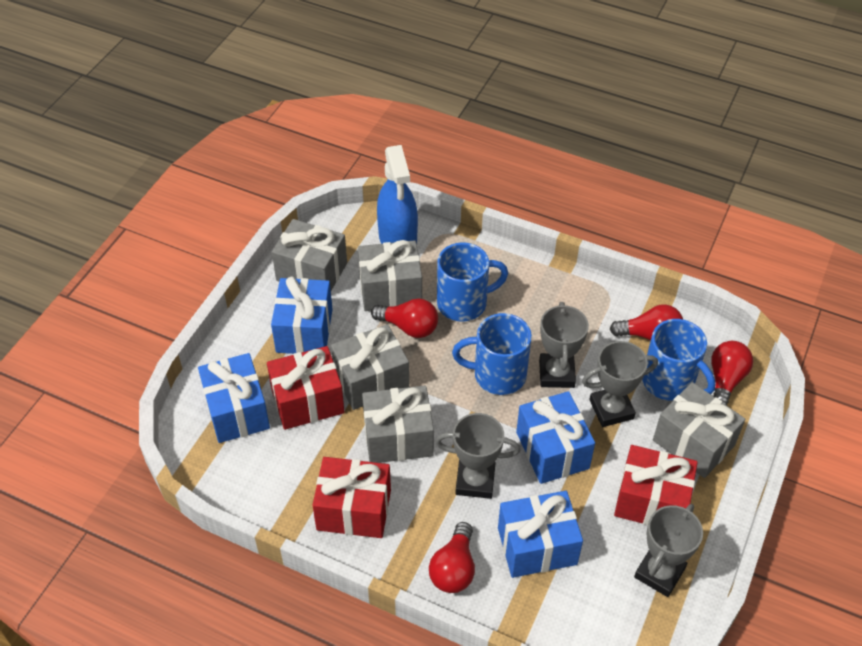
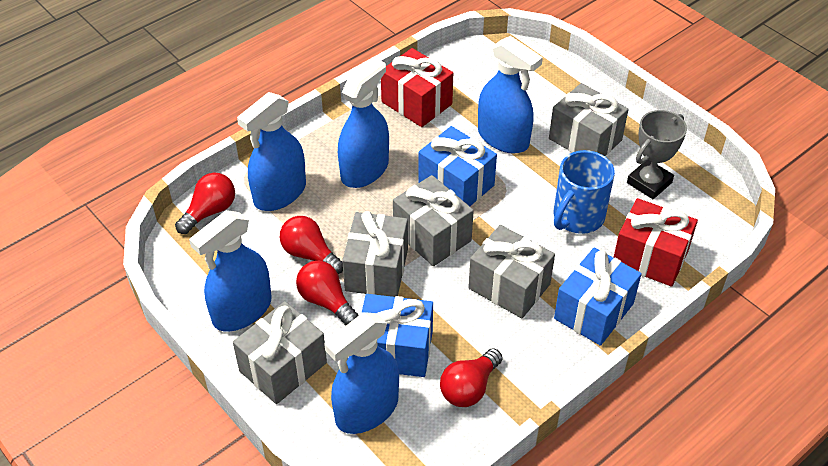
blue gift: [198,353,270,443] [271,277,333,354] [498,491,583,578] [516,391,595,484] = 4 -> [361,294,433,377] [418,126,497,206] [554,248,642,346] = 3
blue mug: [437,242,508,322] [452,313,532,395] [642,319,715,401] = 3 -> [554,150,615,234] = 1
blue spray bottle: [377,145,418,244] = 1 -> [189,210,272,332] [237,92,306,211] [324,312,399,434] [338,58,389,188] [478,36,543,154] = 5
grey trophy: [435,413,520,499] [539,302,589,388] [582,341,658,427] [634,504,703,597] = 4 -> [627,110,687,199] = 1
red gift: [267,346,344,430] [313,457,391,538] [614,445,698,525] = 3 -> [381,48,453,127] [613,198,698,287] = 2

